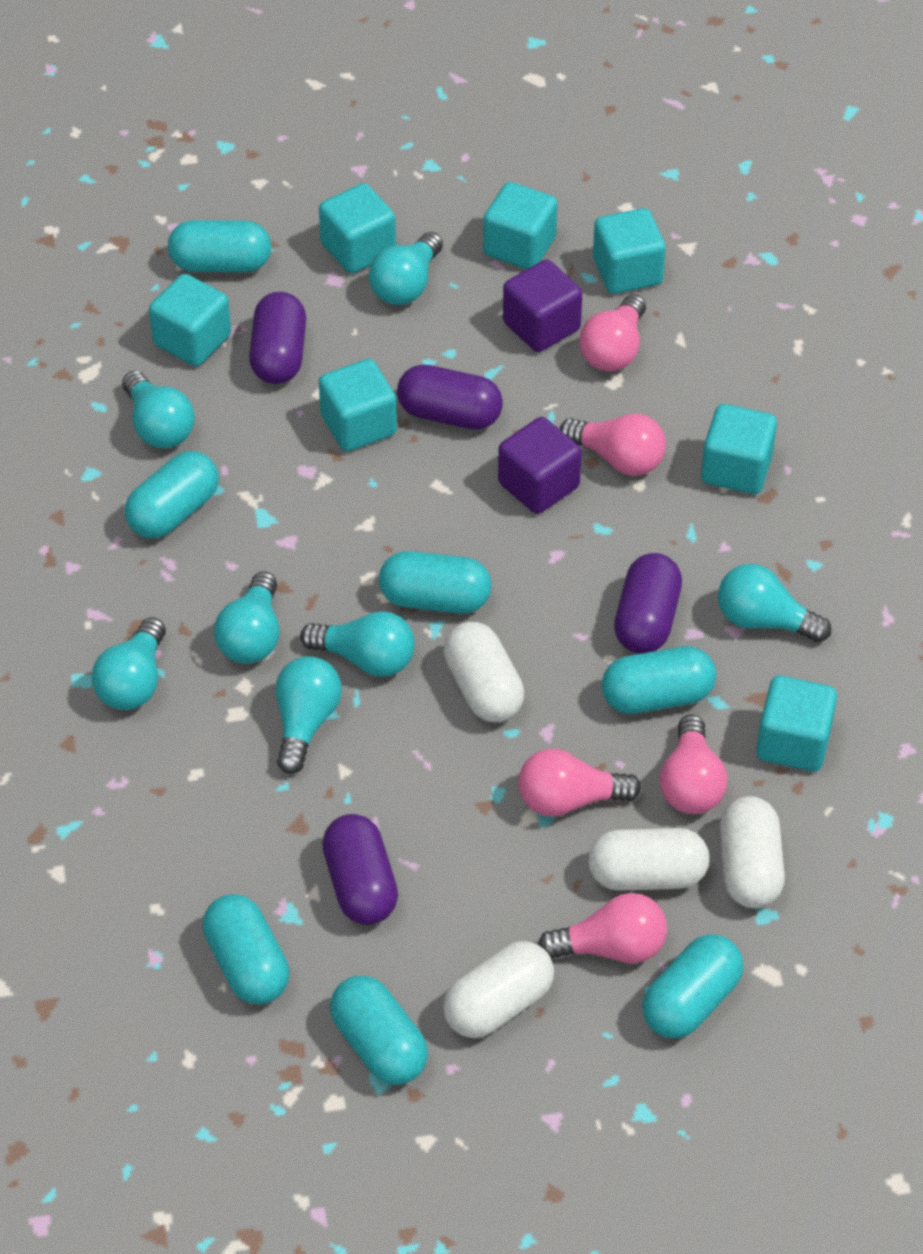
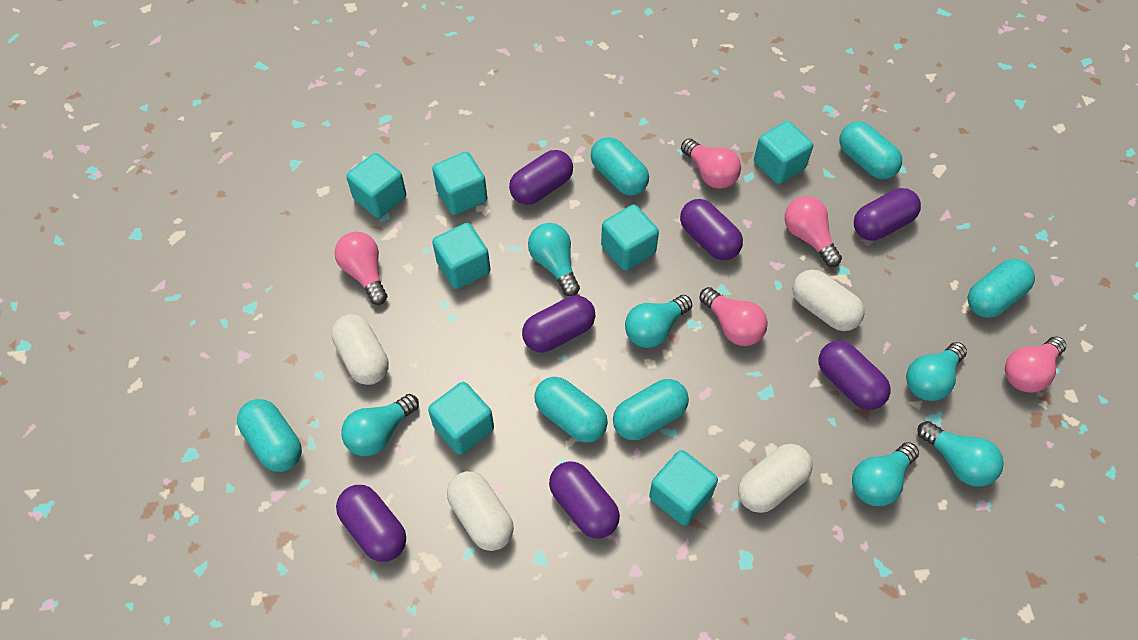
purple capsule: [249,292,306,384] [322,814,398,925] [397,365,503,430] [614,553,682,654] = 4 -> [336,485,406,562] [509,150,573,205] [522,295,595,352] [549,461,620,539] [680,199,743,260] [819,341,891,410] [854,188,921,241] = 7
purple cube: [498,417,582,514] [503,259,582,352] = 2 -> none = 0
turquoise capsule: [125,451,219,538] [168,220,271,272] [203,894,290,1005] [330,976,428,1085] [379,551,491,614] [602,646,716,714] [642,934,744,1038] = 7 -> [237,399,302,472] [534,377,608,443] [590,137,649,196] [613,379,689,440] [839,122,902,180] [968,259,1035,318] = 6
turquoise light bulb: [92,617,166,710] [122,371,195,448] [214,571,279,664] [276,656,342,774] [300,611,415,677] [369,232,443,305] [718,564,831,642] = 7 -> [341,394,419,456] [528,223,580,296] [625,295,692,348] [852,442,919,506] [906,342,967,401] [917,421,1004,487] = 6

